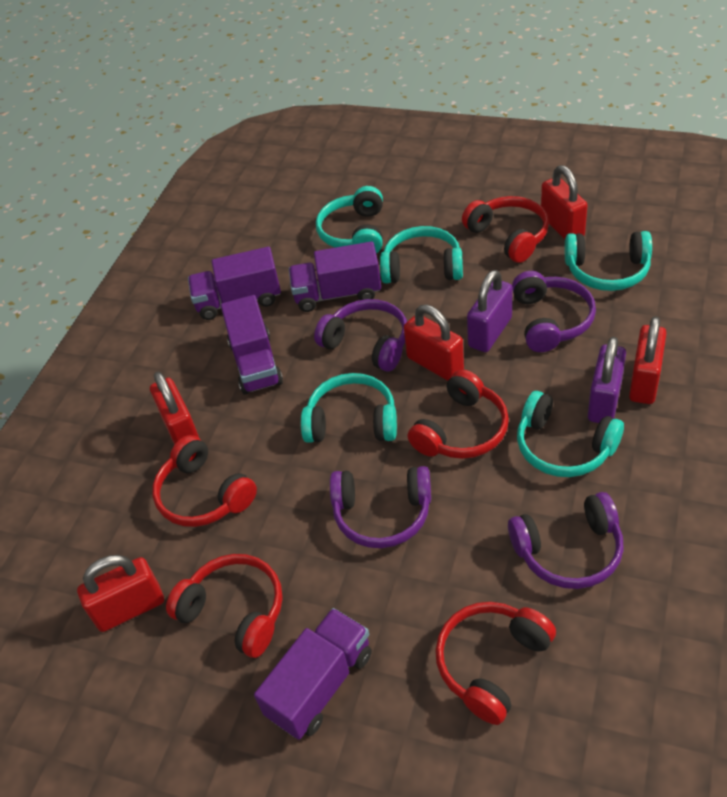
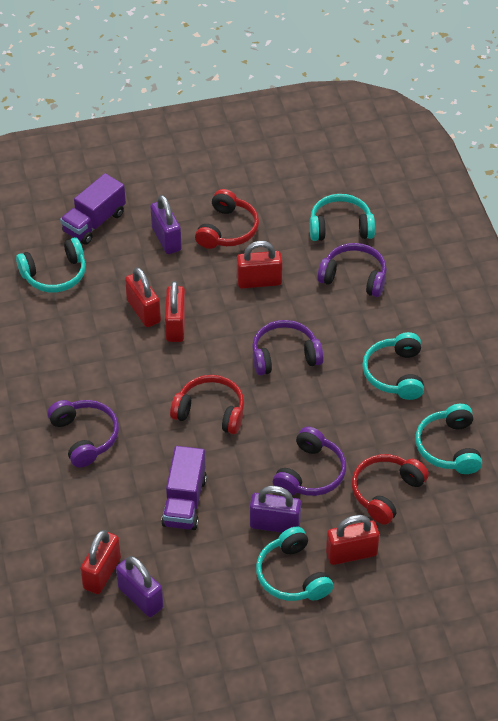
purple padlock: [467,270,513,352] [588,337,626,423] = 2 -> [116,556,163,617] [150,195,182,254] [250,486,301,533] = 3
purple truck: [188,247,281,320] [221,295,283,395] [254,608,372,740] [289,241,381,312] = 4 -> [60,173,126,245] [161,446,207,530] = 2
red headphones: [152,435,257,527] [166,554,283,658] [408,370,509,459] [435,602,556,725] [462,196,549,263] = 5 -> [170,375,244,434] [195,189,259,249] [352,454,429,525] = 3

